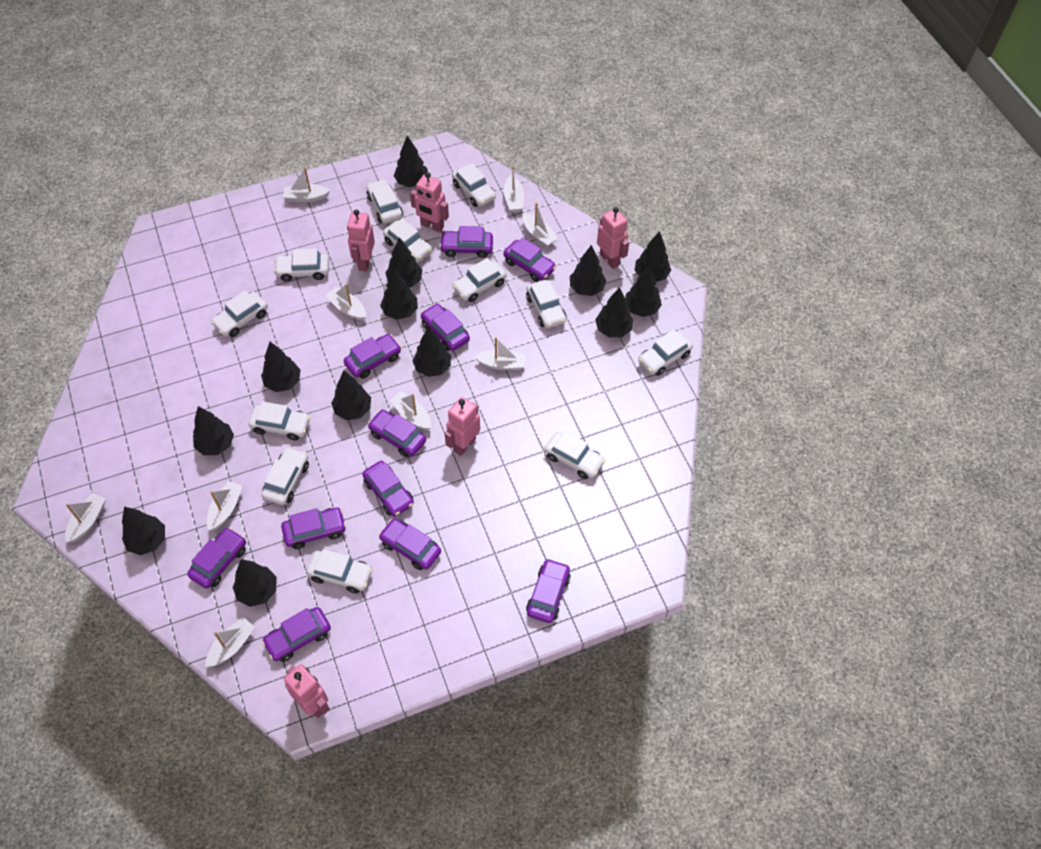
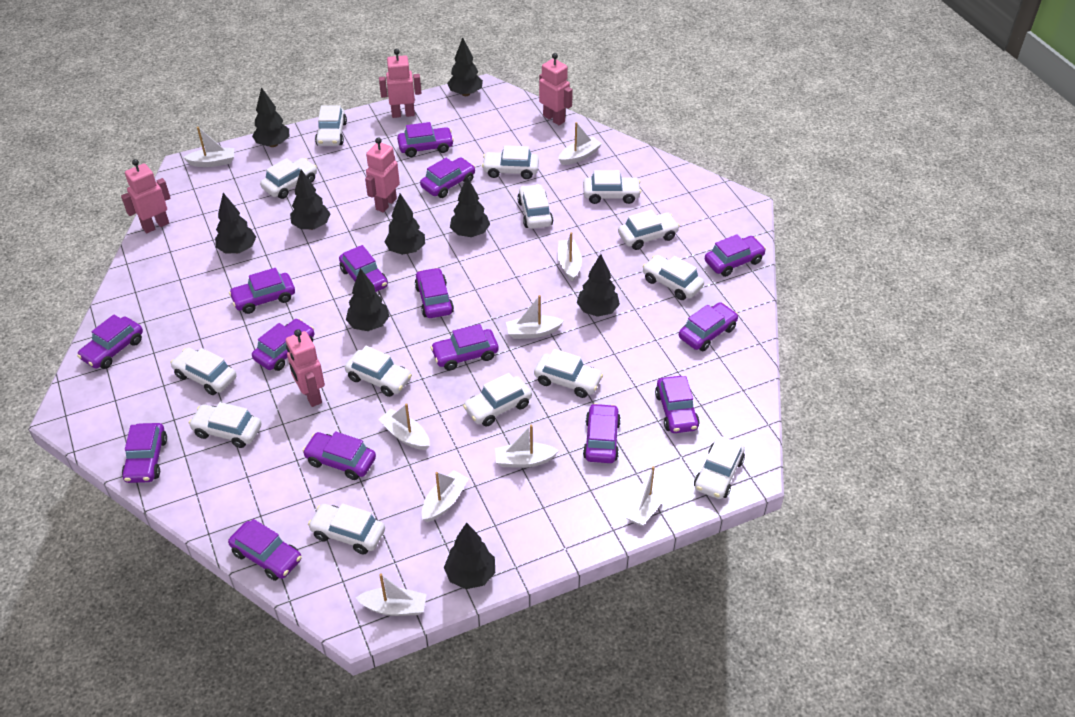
black tree: [122,507,165,555] [193,406,234,455] [232,559,277,607] [261,342,300,392] [331,370,371,420] [380,268,418,320] [385,237,422,288] [394,136,428,187] [412,326,451,377] [570,245,606,296] [595,287,633,337] [625,266,662,317] [635,231,671,282] = 13 -> [215,193,256,254] [252,87,289,147] [290,169,331,230] [346,268,389,331] [384,194,425,255] [444,522,495,589] [447,37,483,96] [450,177,490,237] [577,254,620,317] = 9
purple car: [187,527,246,589] [262,607,331,662] [281,507,346,549] [344,334,401,379] [362,461,414,517] [368,410,426,457] [379,518,441,570] [421,303,470,351] [439,226,493,258] [503,238,556,282] [526,558,571,623] = 11 -> [77,315,143,369] [122,423,167,483] [228,519,302,581] [229,268,295,314] [252,319,314,371] [303,431,376,480] [339,245,388,292] [397,122,454,157] [415,268,454,318] [420,157,475,198] [430,324,499,371] [583,403,621,463] [655,376,700,433] [679,302,738,351] [705,234,766,277] = 15
white car: [211,290,268,337] [248,402,310,441] [262,447,309,505] [274,248,329,282] [306,549,373,593] [366,179,403,223] [383,218,432,262] [452,163,496,207] [452,258,507,302] [526,280,566,328] [544,431,605,479] [638,329,693,376] = 12 -> [170,347,236,395] [189,402,262,448] [260,158,317,199] [308,503,385,554] [315,105,347,146] [345,346,412,397] [463,373,532,426] [482,145,539,179] [517,184,553,229] [534,349,603,398] [583,170,641,204] [618,210,680,250] [642,255,704,300] [694,436,745,499] = 14

